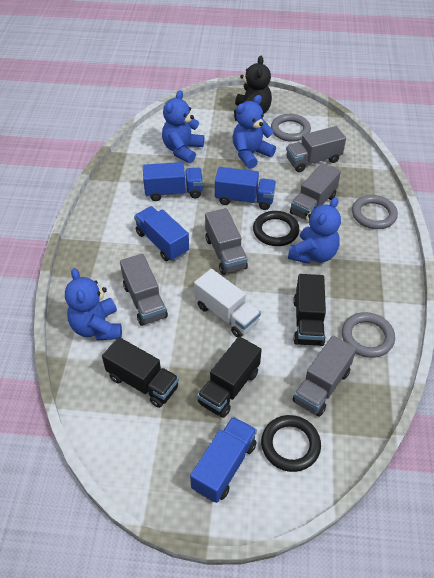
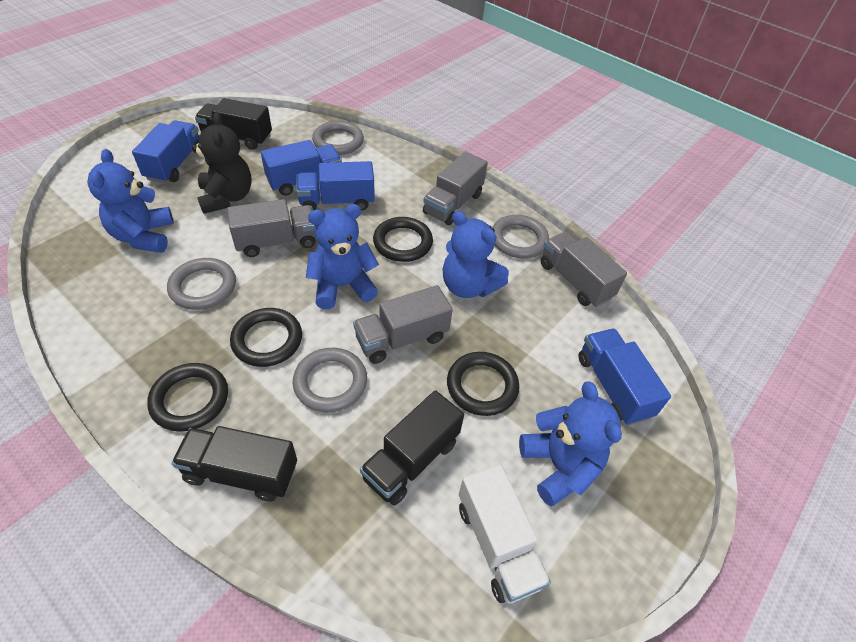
black ring: [253,211,300,246] [261,415,321,472] = 2 -> [147,363,228,432] [230,308,302,367] [373,217,433,262] [447,352,519,416] = 4
grey ring: [271,114,311,142] [342,312,395,358] [352,195,398,229] = 3 -> [167,258,236,310] [293,348,367,413] [312,121,364,155] [492,215,549,259] = 4
grey truck: [120,254,168,326] [205,208,248,275] [286,126,346,172] [290,163,341,221] [292,336,356,417] = 5 -> [227,199,316,257] [353,285,453,364] [423,151,488,225] [541,231,627,307] = 4

